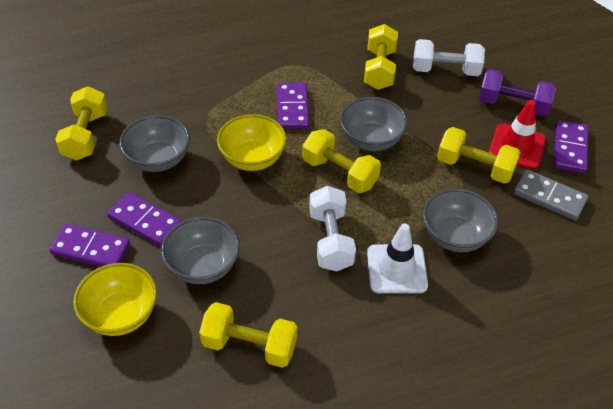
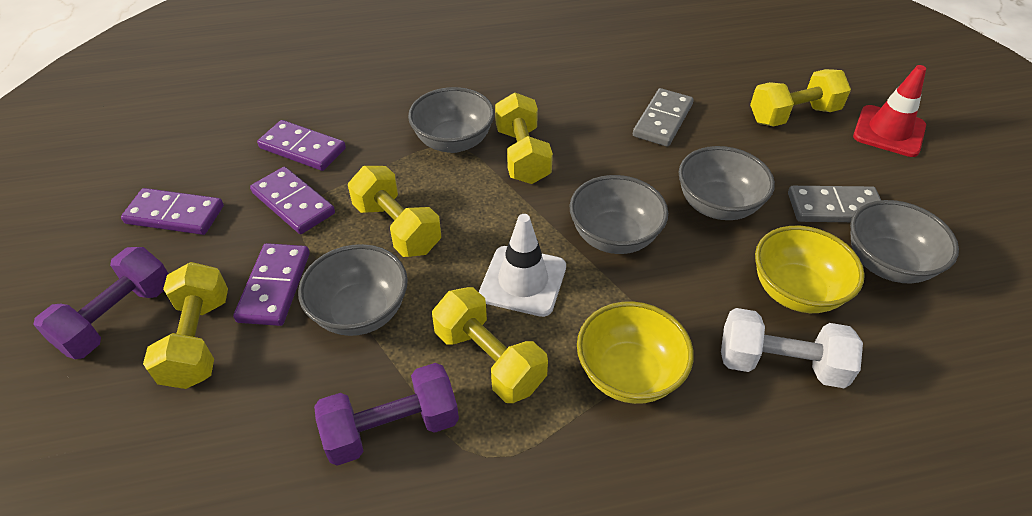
grey bowl: [119,115,190,172] [161,217,240,284] [340,97,408,151] [423,188,498,252] = 4 -> [298,244,408,336] [408,87,495,153] [570,175,668,254] [679,146,775,220] [850,200,959,284] = 5
grey domino: [513,169,588,221] = 1 -> [633,88,694,147] [788,186,881,222] = 2
purple dumbbell: [479,69,556,116] = 1 -> [33,247,168,359] [314,363,459,466] = 2
white dumbbell: [309,186,356,271] [413,39,485,76] = 2 -> [721,308,863,388] = 1

